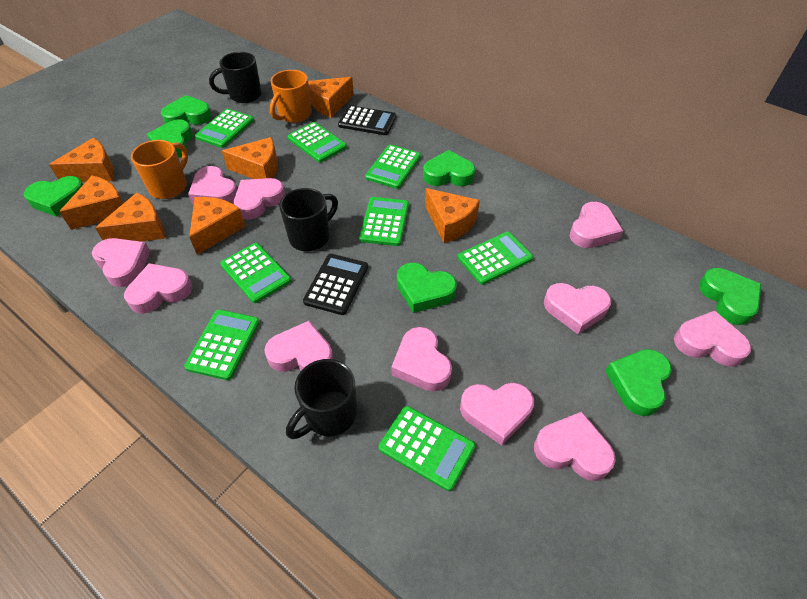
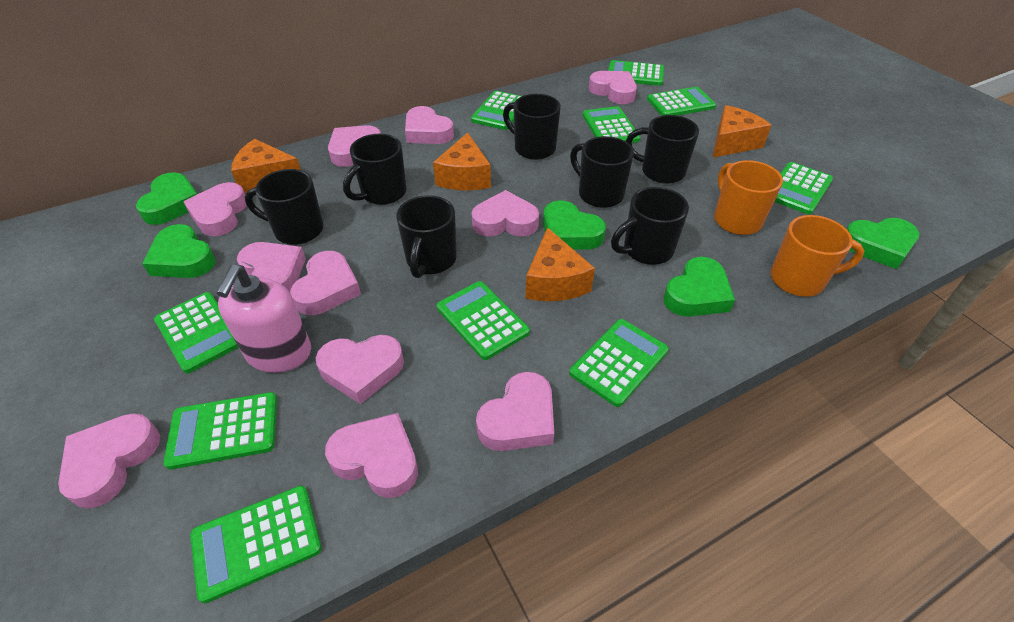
black calculator: [303,254,368,315] [338,105,396,135] = 2 -> none = 0
black mug: [209,52,262,103] [279,188,338,251] [286,359,357,439] = 3 -> [245,169,323,245] [343,134,406,205] [396,195,457,278] [503,94,561,160] [570,136,634,208] [611,187,689,265] [626,115,699,184] = 7
green calculator: [184,310,260,380] [195,109,254,148] [220,243,291,303] [288,122,347,162] [359,197,409,246] [365,145,421,189] [379,406,476,491] [458,232,533,285] = 8 -> [154,292,239,373] [163,392,277,470] [190,486,322,603] [437,281,530,360] [471,91,522,130] [569,319,669,407] [582,106,640,143] [608,60,664,86] [647,87,716,116] [774,162,833,214] = 10
green heart: [24,176,84,217] [147,119,193,158] [161,95,212,125] [397,263,457,313] [423,150,475,186] [606,349,672,416] [699,268,761,325] = 7 -> [136,172,197,225] [142,224,216,278] [543,200,606,250] [663,257,735,317] [847,218,919,269] = 5
orange cheese: [49,138,114,182] [59,176,124,230] [95,193,165,241] [189,197,246,255] [222,137,278,179] [308,77,354,118] [425,188,480,243] = 7 -> [231,139,301,193] [433,132,491,190] [525,227,595,301] [713,105,772,157] = 4
pink soap dispenser: none = 0 -> [217,265,311,373] = 1

